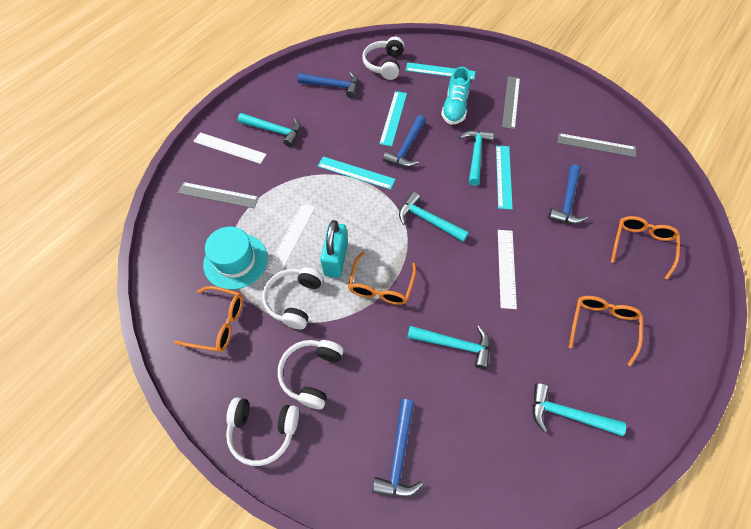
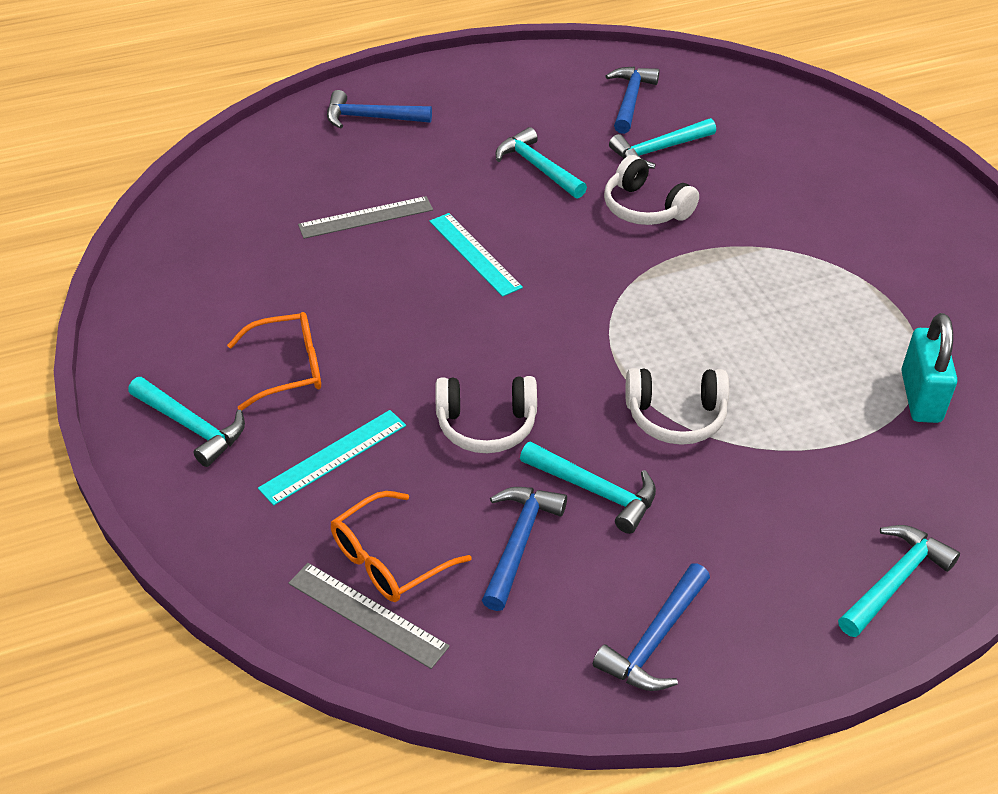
grey ruler: [178,182,259,208] [502,76,520,129] [558,133,636,157] = 3 -> [289,563,450,669] [298,196,433,239] = 2
orange glasses: [175,286,243,352] [348,252,416,305] [569,296,643,366] [611,216,680,279] = 4 -> [227,312,321,410] [331,491,472,602] = 2
turquoise hat: [203,227,268,290] = 1 -> none = 0
turquoise ruler: [318,156,396,190] [379,91,407,146] [406,62,475,80] [496,145,513,210] = 4 -> [258,410,406,505] [429,213,523,297] = 2
turquoise shoe: [441,67,471,125] = 1 -> none = 0
white headphones: [226,397,299,466] [262,267,323,329] [278,340,344,409] [362,37,404,80] = 4 -> [435,376,537,453] [604,155,699,225] [625,368,729,445] = 3
white ruler: [193,132,267,164] [266,203,316,275] [498,230,517,309] = 3 -> none = 0

